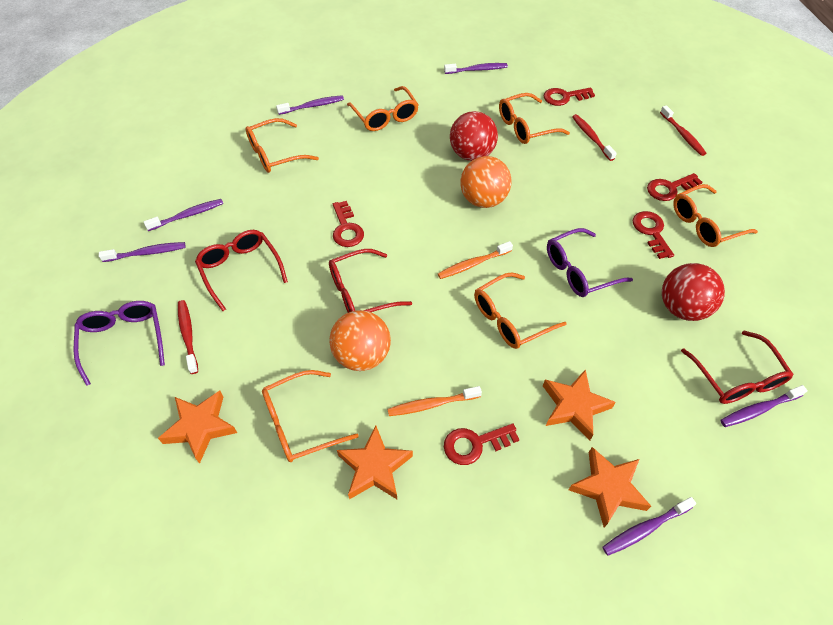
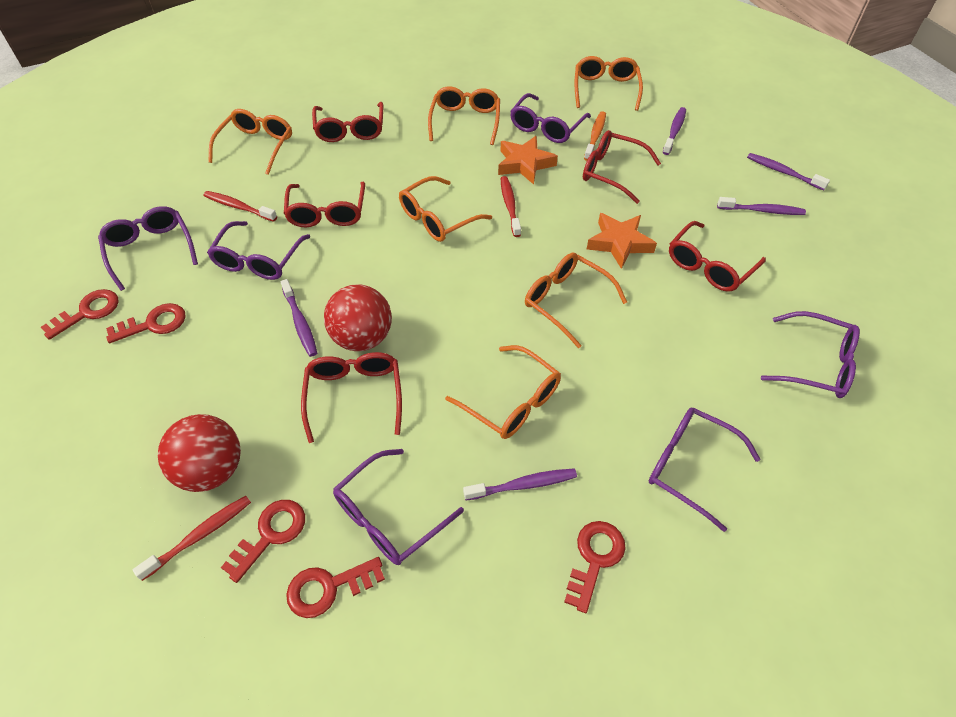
orange ball: [329,310,391,371] [460,156,512,208] = 2 -> none = 0
orange star: [158,390,237,464] [337,426,413,499] [543,369,616,440] [569,447,651,527] = 4 -> [498,136,558,185] [587,213,657,269] = 2
orange toothbrush: [387,386,482,416] [438,241,513,279] = 2 -> [584,111,606,161] = 1
purple glasses: [74,301,165,386] [547,228,633,297] = 2 -> [98,206,198,291] [207,221,310,280] [333,449,464,565] [510,93,591,143] [649,408,761,532] [761,311,860,398] = 6
purple toothbrush: [99,242,186,262] [144,199,223,231] [276,95,344,115] [444,63,508,74] [602,497,696,556] [720,385,808,427] = 6 -> [280,279,317,357] [463,468,577,500] [663,107,686,155] [717,197,806,215] [747,153,830,191] = 5
red glasses: [195,230,288,311] [329,249,412,313] [681,331,793,404] = 3 -> [284,182,365,227] [301,352,402,443] [312,102,383,142] [583,130,661,204] [669,221,766,292] = 5

